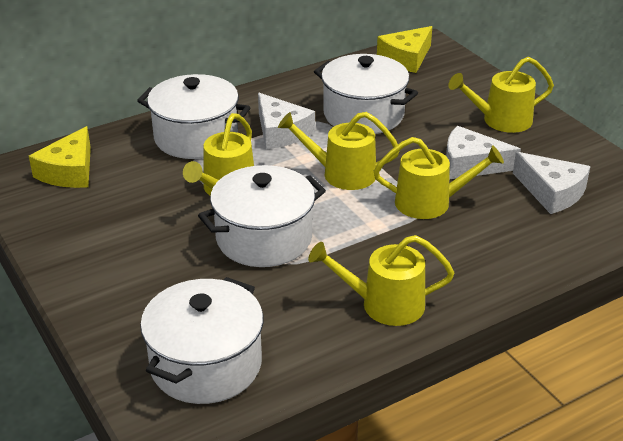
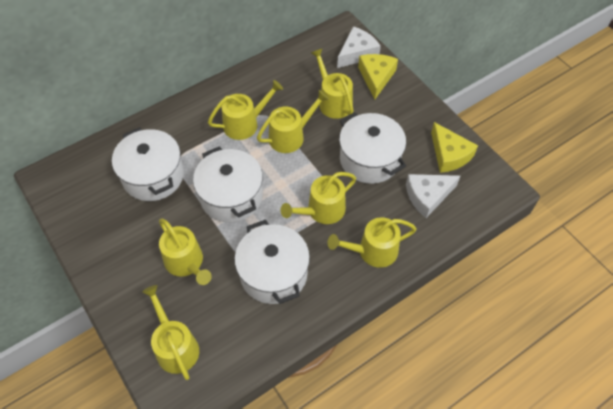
white cheese: [258,93,315,149] [446,126,521,180] [513,152,591,214] = 3 -> [337,26,381,68] [406,174,460,218] = 2
yellow watering can: [183,113,254,195] [278,112,399,190] [308,235,454,326] [374,137,504,219] [448,57,554,133] = 5 -> [142,285,199,380] [159,219,212,285] [208,80,283,140] [257,90,329,153] [280,172,356,224] [311,49,354,119] [327,217,416,268] = 7

